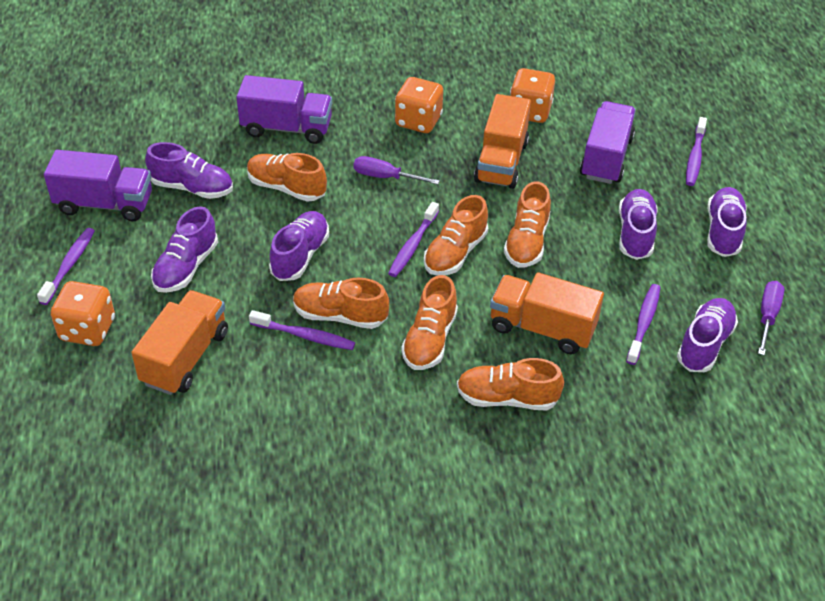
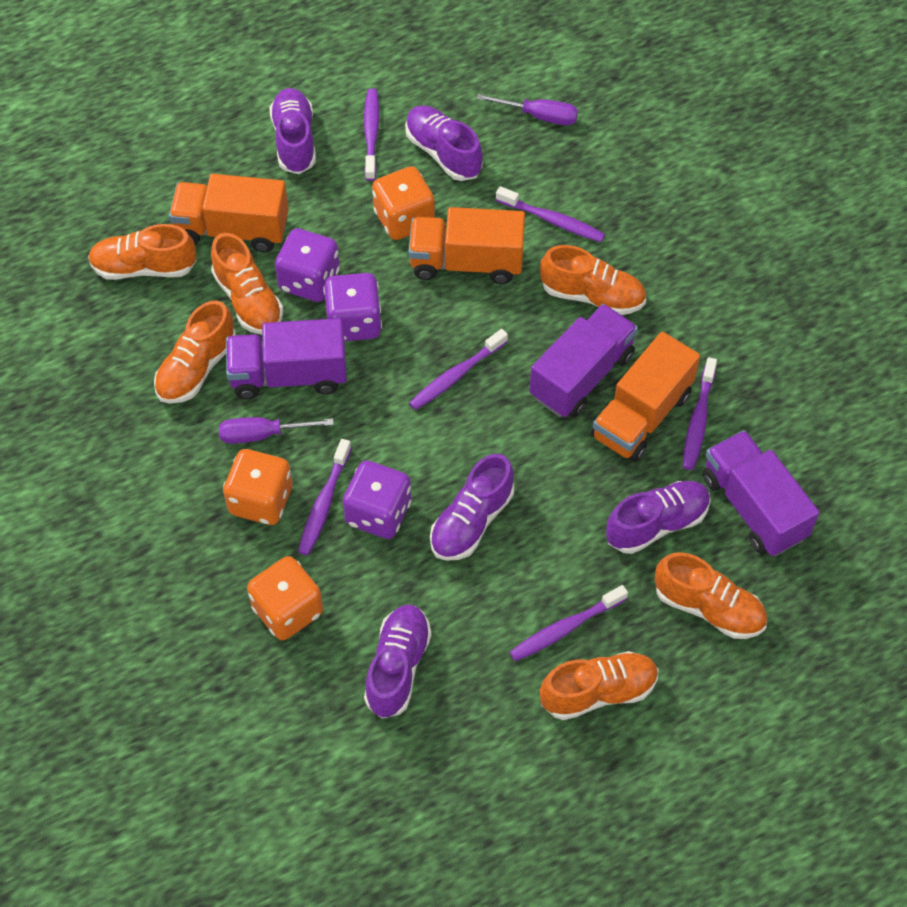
purple dice: none = 0 -> [275,228,340,302] [323,273,382,341] [343,460,412,539] = 3
purple shoe: [145,142,233,199] [151,206,218,293] [269,211,329,281] [619,189,658,260] [677,298,738,372] [707,187,747,257] = 6 -> [269,88,316,174] [364,605,432,718] [405,106,483,181] [430,454,514,561] [606,481,711,554] = 5
purple toothbrush: [37,228,95,305] [249,310,355,350] [388,202,439,277] [626,284,660,365] [686,117,707,186] = 5 -> [298,439,351,555] [364,89,379,181] [409,329,508,410] [496,186,605,242] [510,585,628,661] [683,357,717,470] = 6

